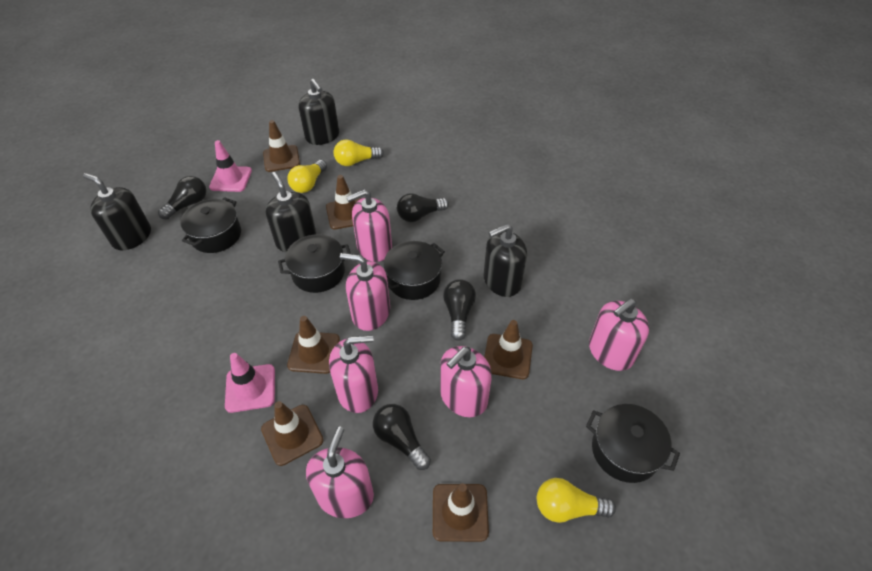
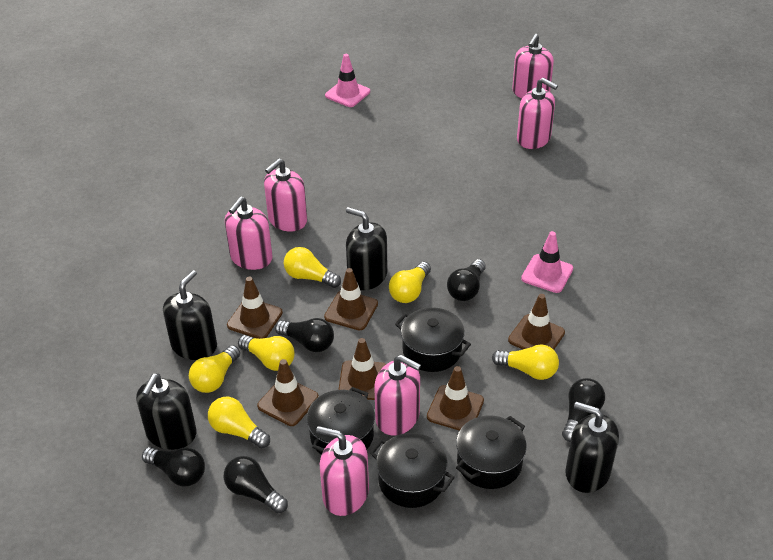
black light bulb: [158,176,206,220] [373,404,431,470] [397,193,449,222] [443,279,476,341] = 4 -> [142,447,205,487] [224,456,288,513] [275,318,334,352] [447,259,486,301] [562,378,605,442] = 5
yellow light bulb: [287,160,327,193] [334,140,384,166] [537,478,616,523] = 3 -> [189,345,240,393] [208,397,270,448] [238,335,294,371] [284,247,341,288] [389,262,431,303] [492,344,559,380] = 6

